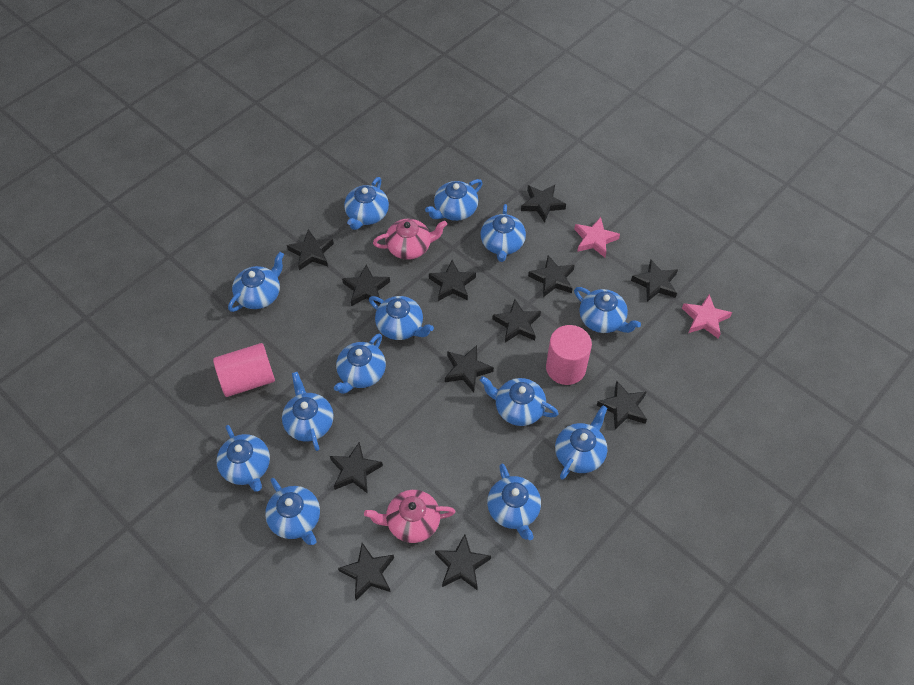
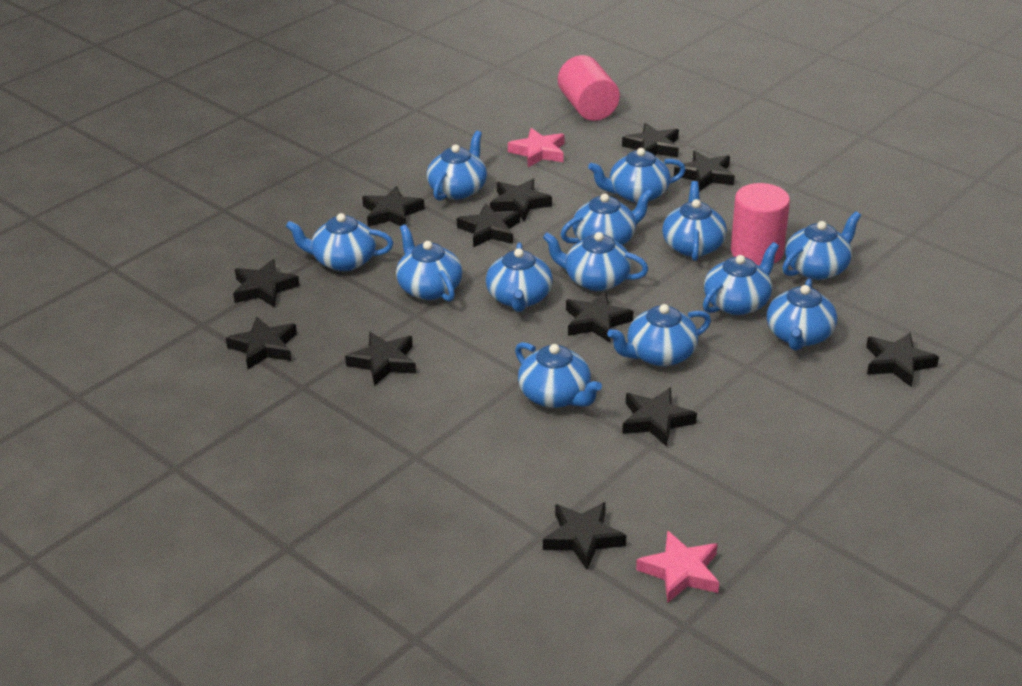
pink teapot: [364,490,455,543] [373,218,447,260] = 2 -> none = 0

